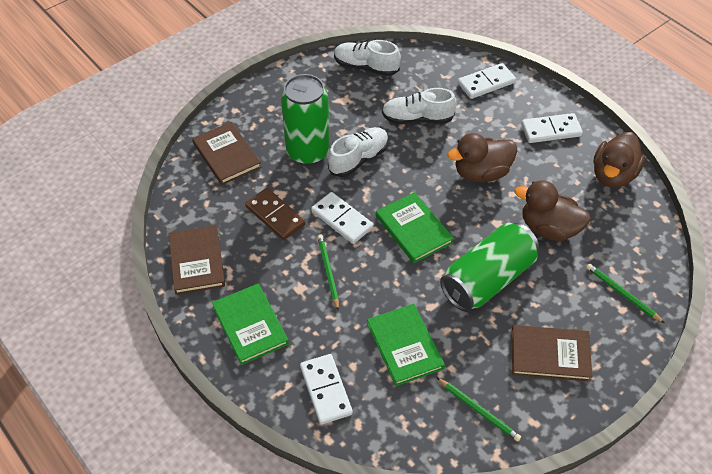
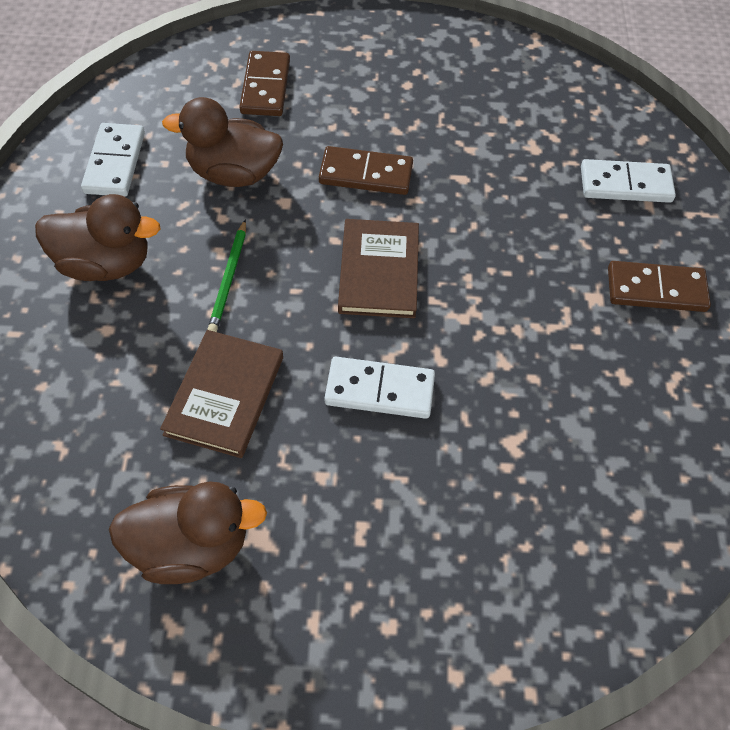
brown book: [169,225,225,295] [192,122,262,185] [512,325,592,382] = 3 -> [160,330,283,458] [338,219,419,318] = 2
brown domino: [245,188,305,240] = 1 -> [239,51,290,116] [319,146,413,195] [608,261,711,312] = 3
green book: [212,284,289,365] [367,304,445,386] [376,192,454,263] = 3 -> none = 0
green can: [281,74,330,165] [440,223,539,312] = 2 -> none = 0
green pencil: [317,235,339,310] [437,378,521,442] [586,264,664,323] = 3 -> [207,219,246,332] = 1
white domino: [300,354,353,424] [311,192,374,244] [458,63,516,99] [521,113,583,143] = 4 -> [81,123,145,197] [325,357,435,419] [581,159,676,203] = 3
white shoe: [328,127,388,177] [334,40,401,76] [382,88,457,124] = 3 -> none = 0

